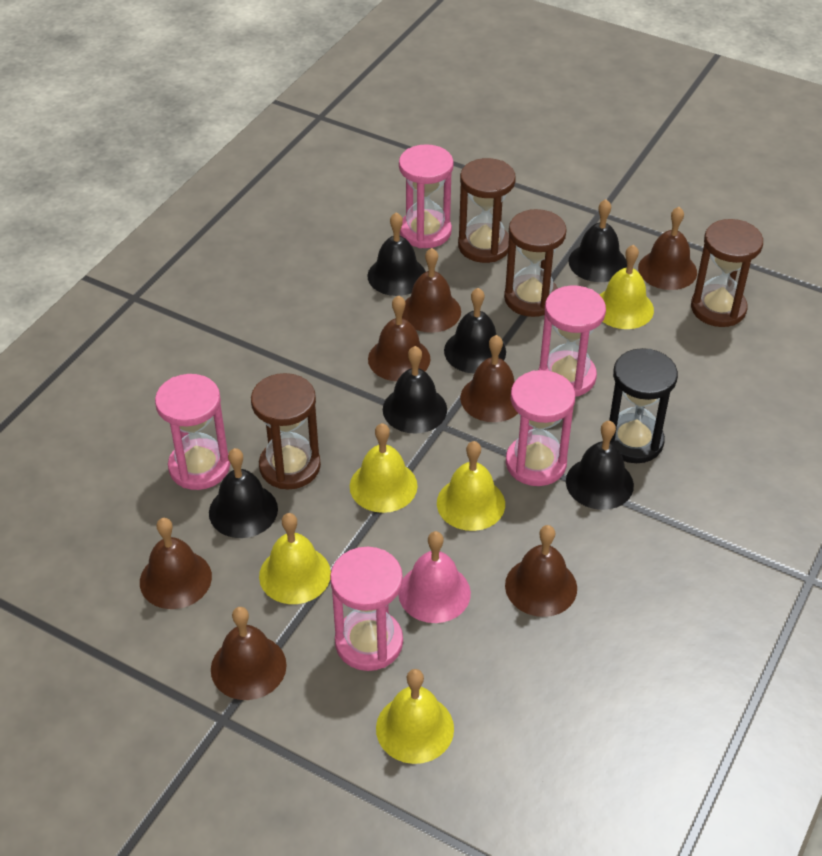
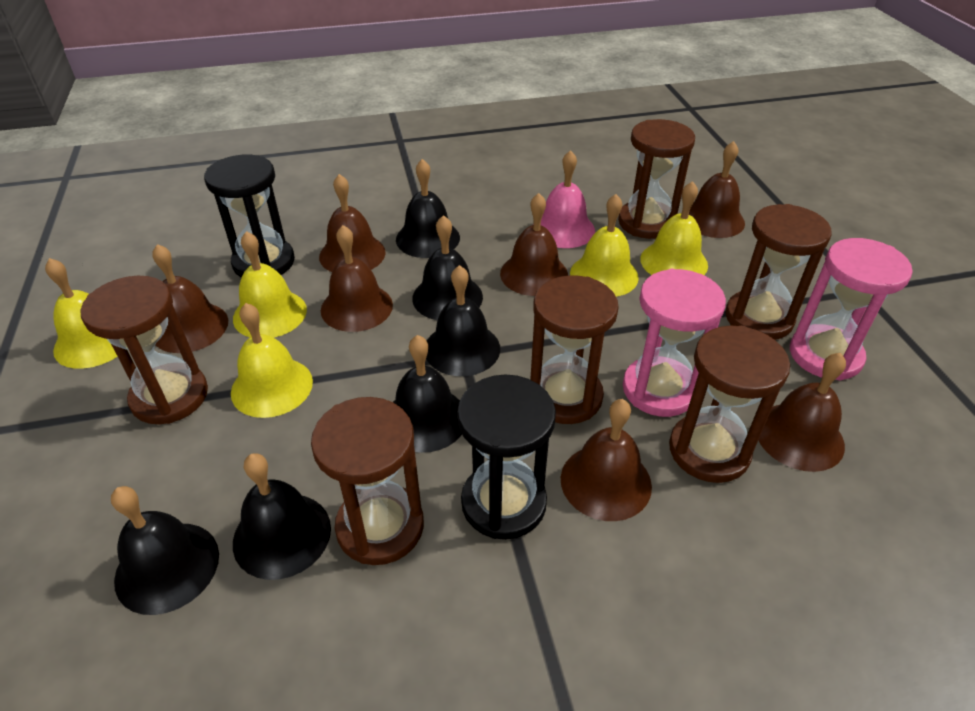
black hourglass: [609,348,678,463] = 1 -> [204,155,295,278] [457,374,556,540] = 2
brown hourglass: [251,373,321,489] [458,158,516,263] [504,209,567,317] [691,219,763,327] = 4 -> [80,276,208,424] [311,397,424,565] [530,275,619,424] [618,119,695,239] [669,326,790,483] [725,204,832,340] = 6
pink hourglass: [155,374,230,490] [330,547,403,671] [399,144,454,248] [506,370,575,486] [539,285,606,396] = 5 -> [623,269,726,417] [790,238,913,380] = 2

